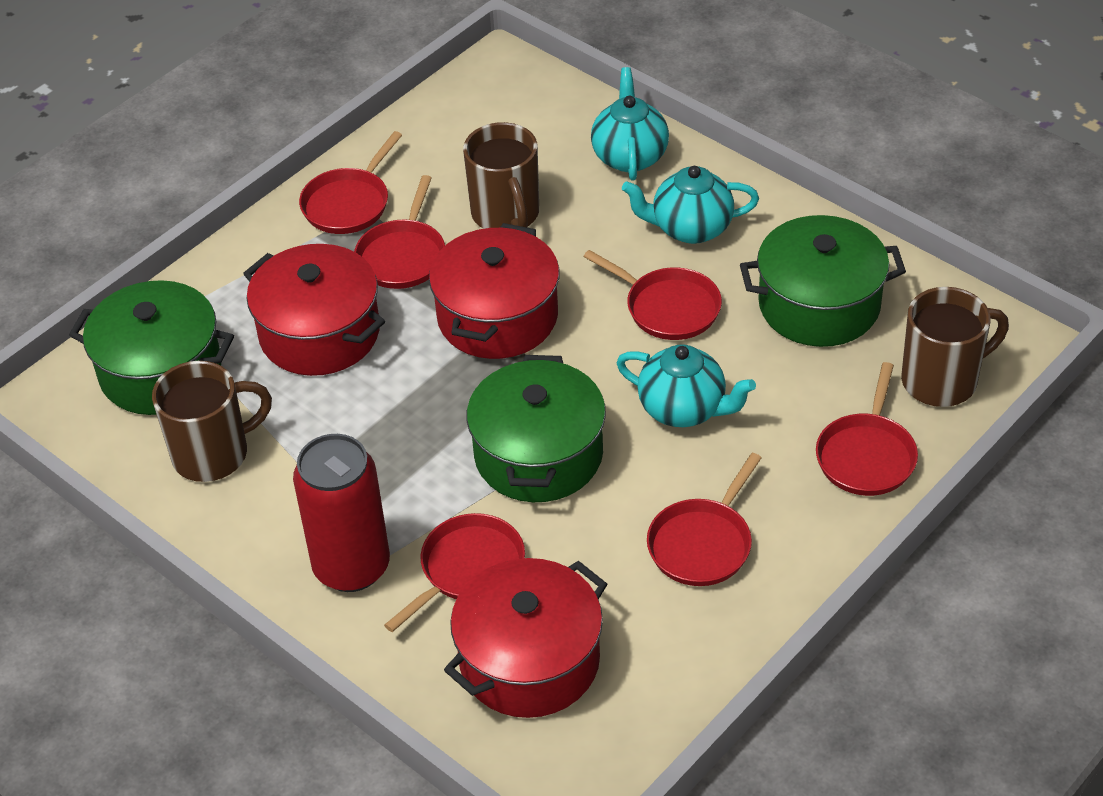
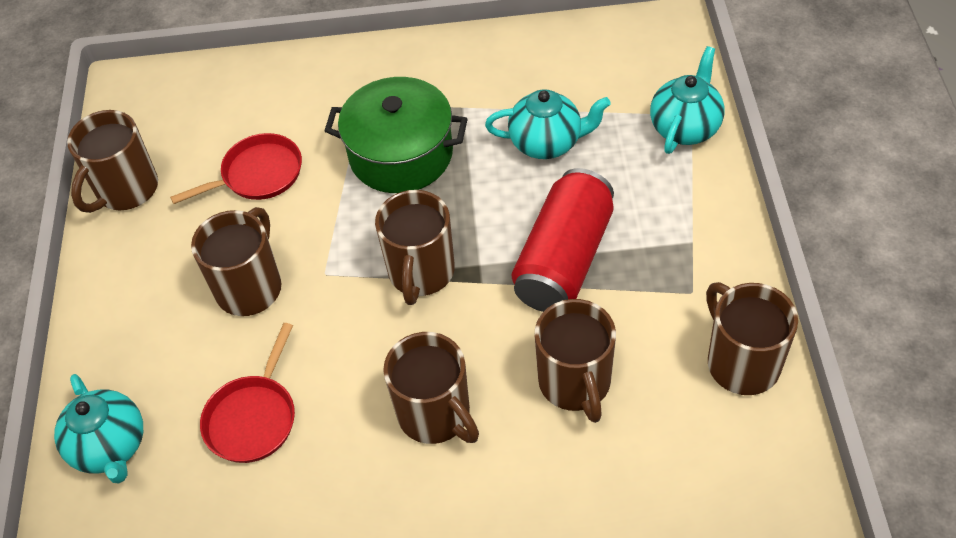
brown mug: [152,361,272,482] [463,122,539,229] [901,287,1009,407] = 3 -> [67,110,158,213] [191,207,281,316] [375,190,455,305] [383,332,479,444] [535,299,616,423] [706,282,798,395] = 6
green pot: [69,280,234,415] [466,355,606,502] [740,215,906,347] = 3 -> [324,77,467,193] = 1
red pan: [299,131,402,234] [354,175,445,289] [384,513,525,632] [583,250,722,340] [647,453,762,586] [816,362,918,496] = 6 -> [170,133,302,204] [200,323,295,463] = 2
red pot: [243,244,385,376] [429,223,560,359] [444,558,607,718] = 3 -> none = 0

